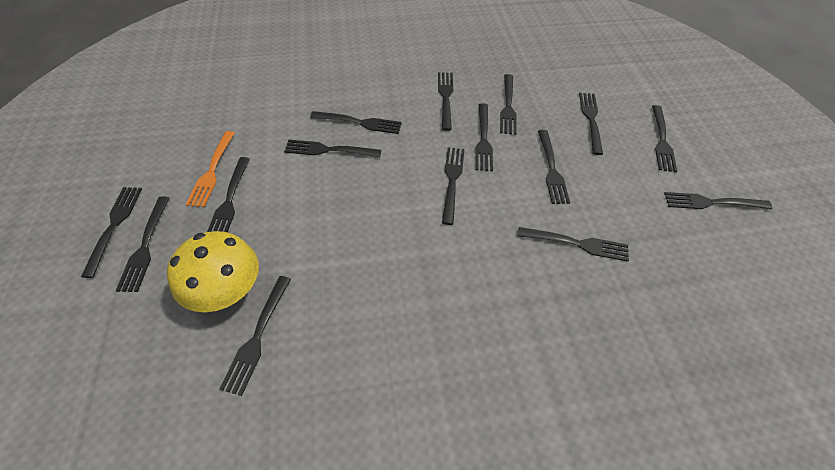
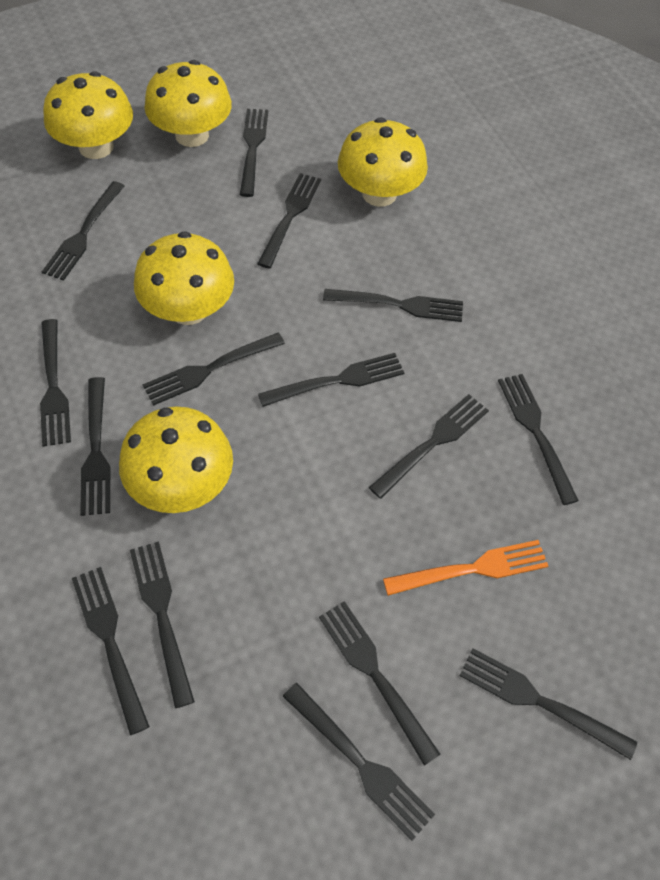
yellow mushroom: [167,231,259,312] = 1 -> [43,71,133,159] [119,406,233,513] [134,231,234,325] [144,60,232,147] [338,118,428,207] = 5

